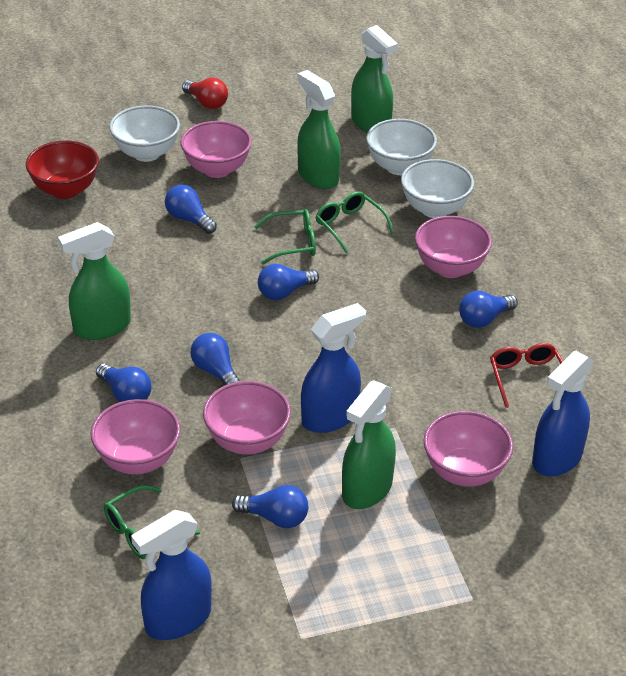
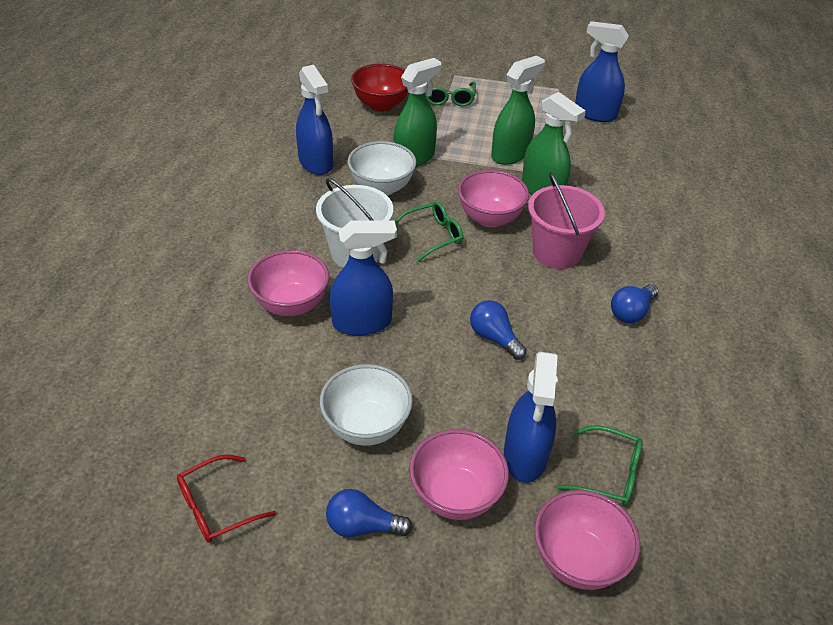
blue light bulb: [96,364,152,402] [165,185,217,234] [191,333,241,386] [232,485,308,528] [258,264,319,300] [459,291,518,328] = 6 -> [326,489,413,537] [470,300,527,360] [611,284,659,323] = 3
blue spray bottle: [131,510,212,640] [301,303,366,433] [532,351,594,477] = 3 -> [296,65,333,175] [330,220,397,336] [504,352,558,483] [575,21,629,122] = 4
green spray bottle: [58,222,131,340] [297,70,341,189] [342,380,396,509] [351,25,398,133] = 4 -> [393,58,441,167] [491,55,545,165] [522,92,586,195] = 3
pink bowl: [91,399,180,474] [180,121,252,178] [203,381,291,455] [415,216,492,278] [423,411,513,486] = 5 -> [248,250,329,316] [409,429,509,520] [458,170,529,227] [534,490,640,590] = 4
pink bucket: none = 0 -> [528,172,605,269] = 1
red light bulb: [182,78,228,109] = 1 -> none = 0
white bowl: [109,105,180,162] [366,119,437,175] [401,159,474,218] = 3 -> [320,364,413,446] [348,141,416,196] = 2
white bucket: none = 0 -> [316,178,393,268] = 1

